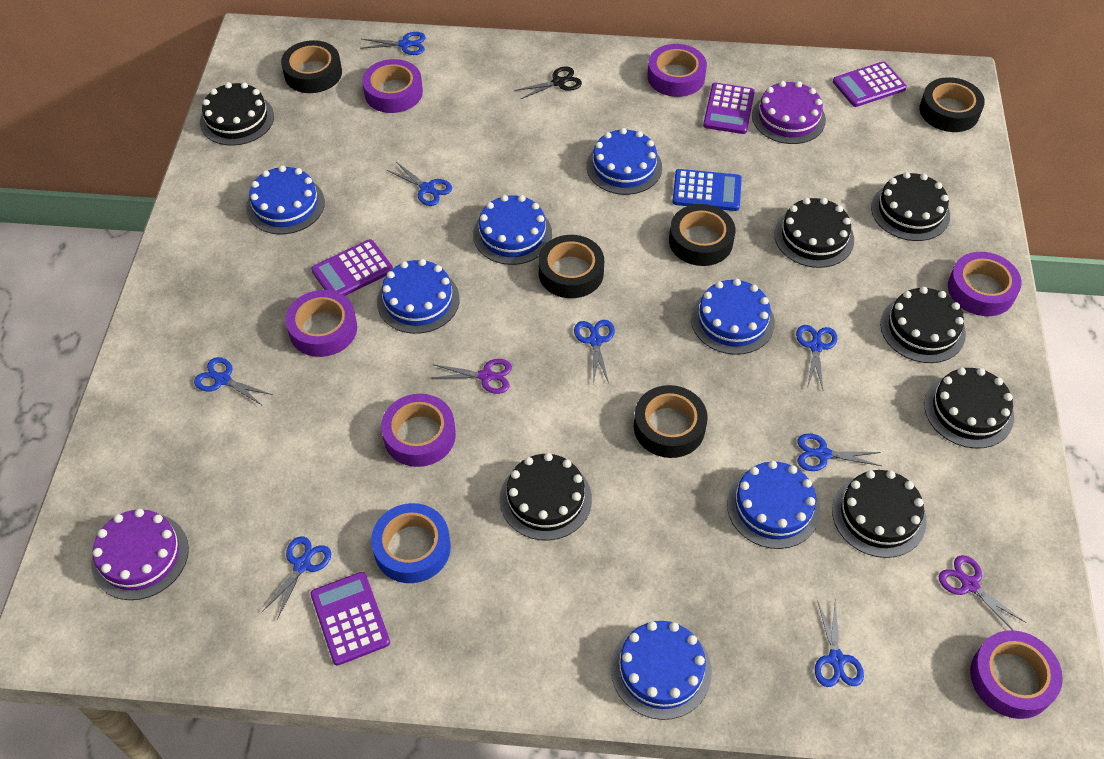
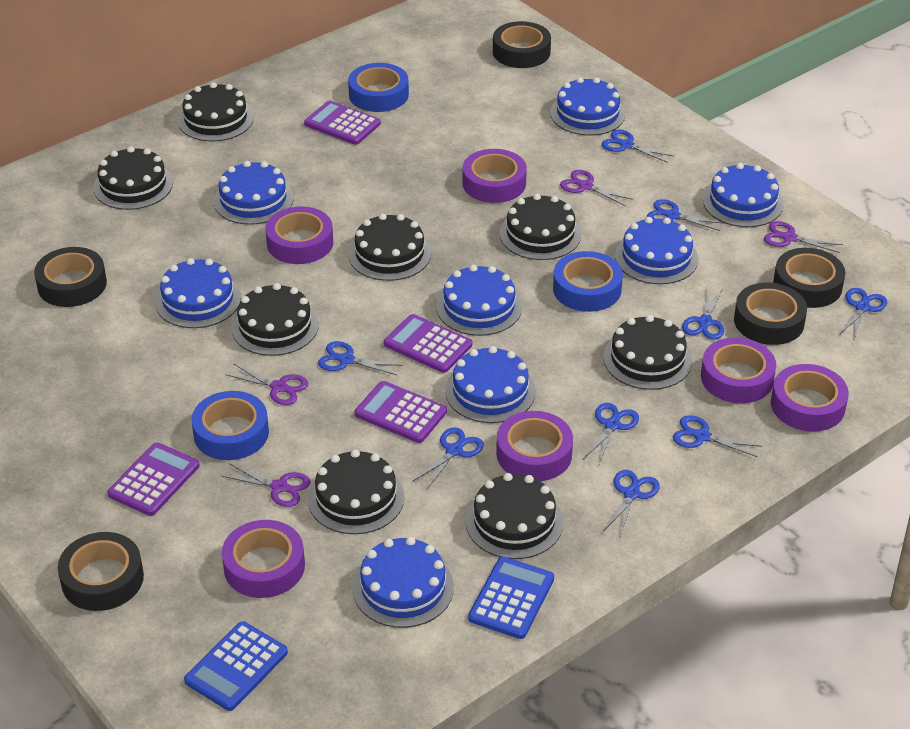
black cake: [200,82,274,146] [500,453,592,540] [774,198,854,268] [832,470,927,558] [871,172,950,241] [880,286,966,363] [924,367,1014,448] = 7 -> [93,146,173,210] [178,82,254,141] [231,283,319,356] [308,449,404,534] [348,213,431,281] [466,473,563,559] [500,194,581,260] [603,315,692,390] = 8
black scissors: [514,66,582,99] = 1 -> none = 0
blue cake: [246,165,325,234] [377,259,460,334] [473,195,552,265] [587,128,662,195] [611,621,712,720] [691,279,775,355] [727,461,820,549] = 7 -> [155,258,241,328] [213,161,294,225] [353,537,454,628] [436,265,522,336] [445,346,536,423] [550,77,626,136] [615,217,698,284] [703,163,784,227] = 8
blue calculator: [672,169,742,211] = 1 -> [184,621,288,711] [468,557,554,639] = 2
blue scissors: [194,357,273,406] [262,537,331,620] [360,32,426,55] [387,162,452,206] [574,320,615,384] [796,325,837,390] [798,433,882,471] [815,600,864,687] = 8 -> [318,341,403,375] [412,427,484,489] [583,403,639,464] [602,130,673,162] [603,470,660,536] [647,199,723,231] [673,415,762,457] [682,285,724,340] [838,288,887,342] = 9
blue tape: [371,503,451,583] = 1 -> [191,391,269,460] [348,63,409,112] [553,251,623,312] = 3
purple cake: [91,509,189,600] [752,81,826,144] = 2 -> none = 0
purple scissors: [432,359,512,394] [939,555,1026,630] = 2 -> [222,463,310,507] [225,363,308,405] [560,170,633,206] [764,221,843,253] = 4

